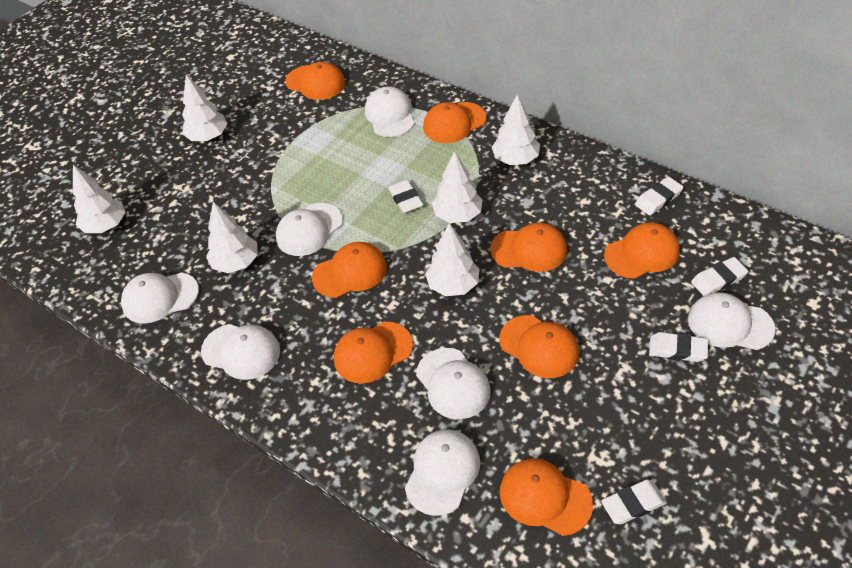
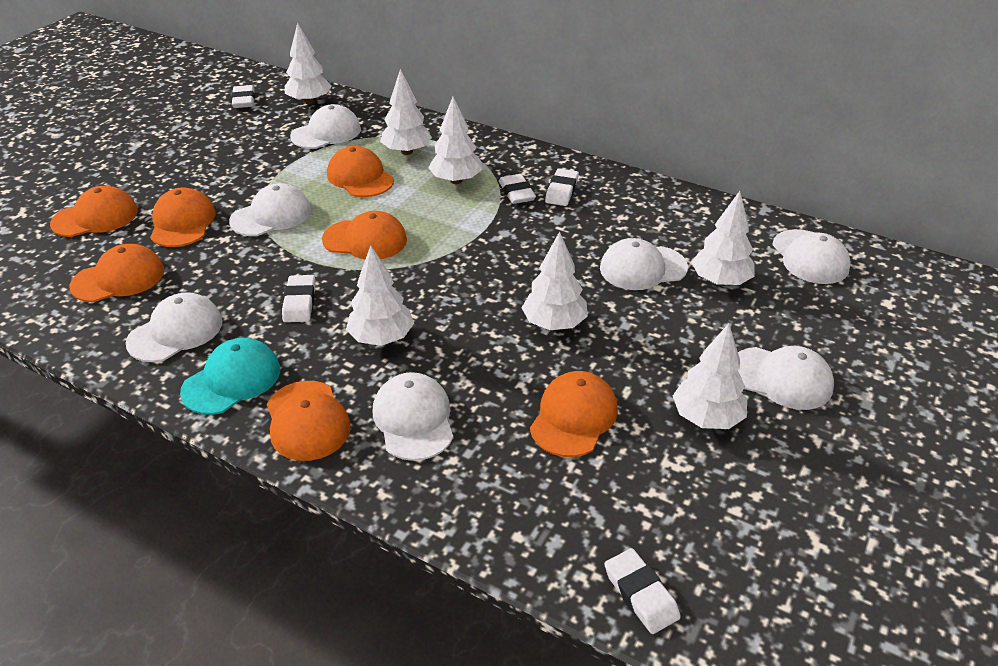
orange cap: [285,62,345,100] [312,242,387,298] [334,322,413,383] [423,102,487,143] [490,223,567,272] [499,315,579,378] [500,458,593,536] [604,222,680,279] = 8 -> [50,186,138,237] [70,244,164,302] [150,188,216,247] [267,381,351,461] [322,211,407,259] [327,146,394,197] [530,371,618,457] = 7
turquoise cap: none = 0 -> [180,338,280,415] = 1
white tree: [73,165,125,233] [182,74,228,141] [206,202,258,273] [425,223,479,296] [432,151,483,223] [492,94,540,165] = 6 -> [285,22,332,104] [346,246,414,346] [380,69,432,155] [428,96,482,184] [522,231,588,330] [673,323,747,429] [692,191,755,286] = 7

